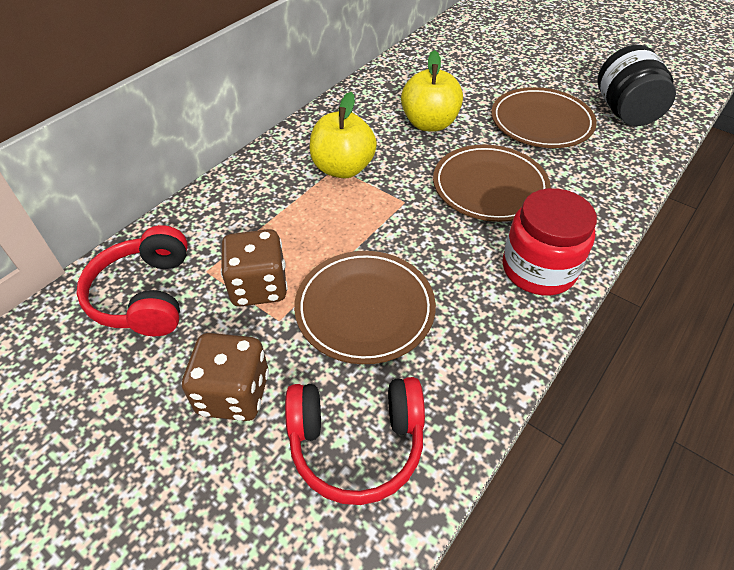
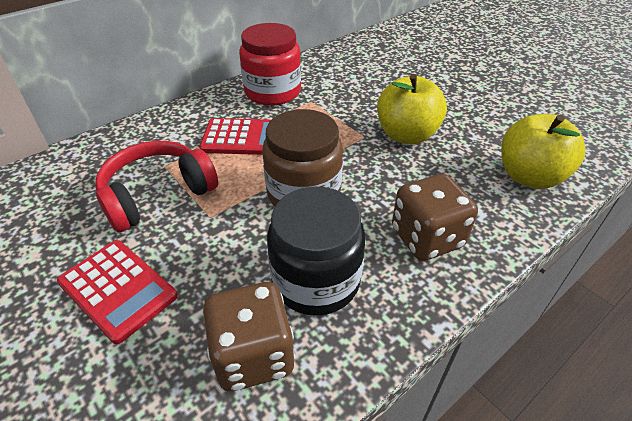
brown jar: none = 0 -> [262,109,343,206] = 1
brown plate: [294,251,436,364] [433,145,551,222] [491,87,597,148] = 3 -> none = 0
red calculator: none = 0 -> [57,240,178,344] [200,118,271,155] = 2
red headphones: [76,225,188,336] [285,377,425,505] = 2 -> [95,141,218,232] = 1

